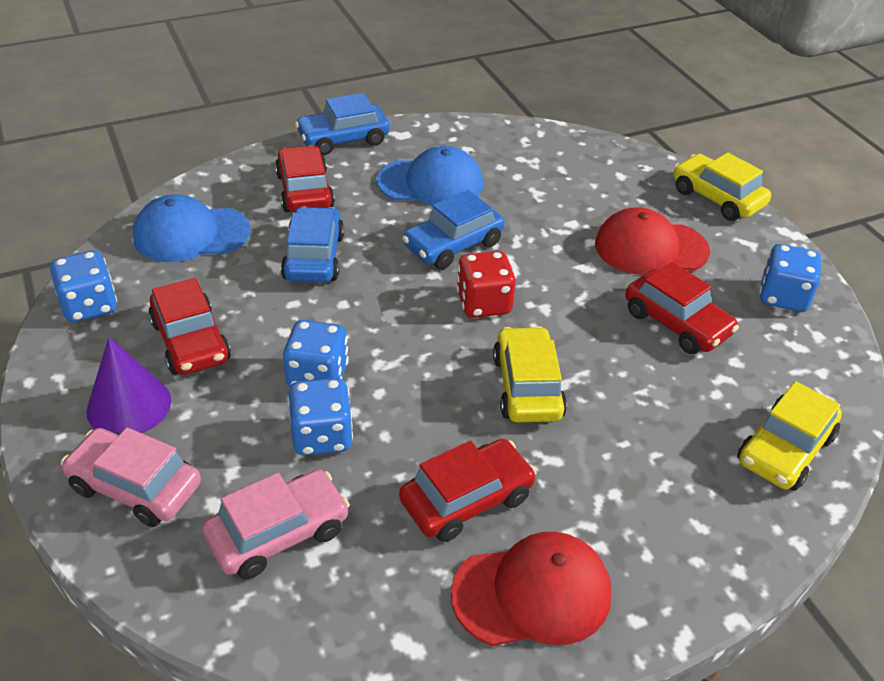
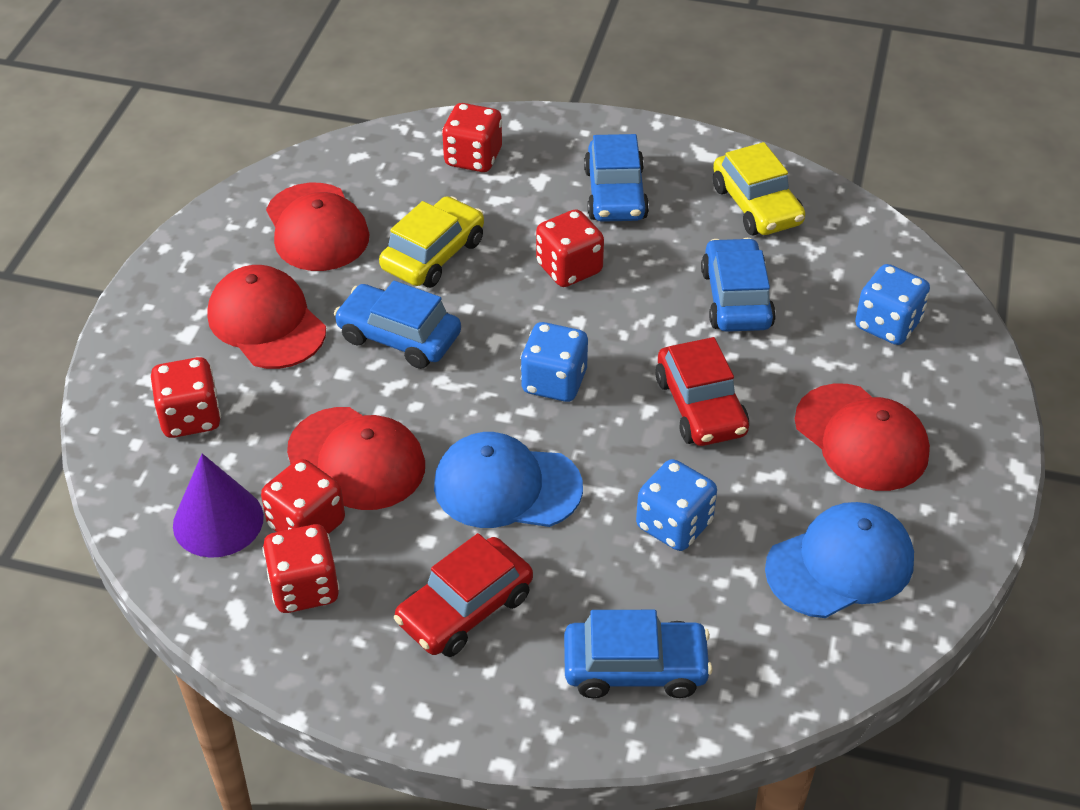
blue car: [281,207,344,282] [295,93,390,155] [402,190,505,270] = 3 -> [334,281,461,369] [564,610,713,698] [584,134,649,222] [701,238,776,332] = 4
blue dice: [50,251,117,322] [283,320,349,387] [289,378,353,456] [759,244,821,312] = 4 -> [520,322,588,402] [636,459,717,551] [855,264,930,345] = 3
pink car: [61,428,201,527] [202,469,350,579] = 2 -> none = 0
red cap: [451,532,612,646] [595,207,710,275] = 2 -> [207,265,326,369] [266,183,369,271] [287,407,425,510] [795,384,930,491] = 4
red car: [148,278,231,375] [275,145,335,212] [399,439,537,542] [625,262,739,354] = 4 -> [394,533,533,657] [655,337,749,446] = 2
red dice: [456,251,516,318] = 1 -> [151,357,221,438] [261,459,345,534] [262,524,340,613] [442,103,502,172] [536,209,604,287] = 5
yellow car: [493,326,567,422] [673,153,771,221] [737,381,842,491] = 3 -> [379,196,484,288] [713,142,805,236] = 2

